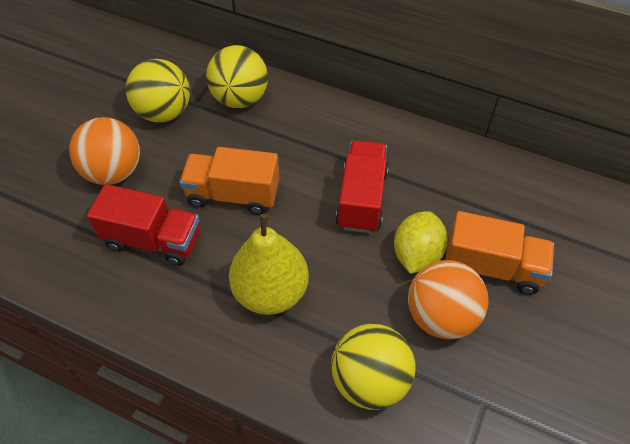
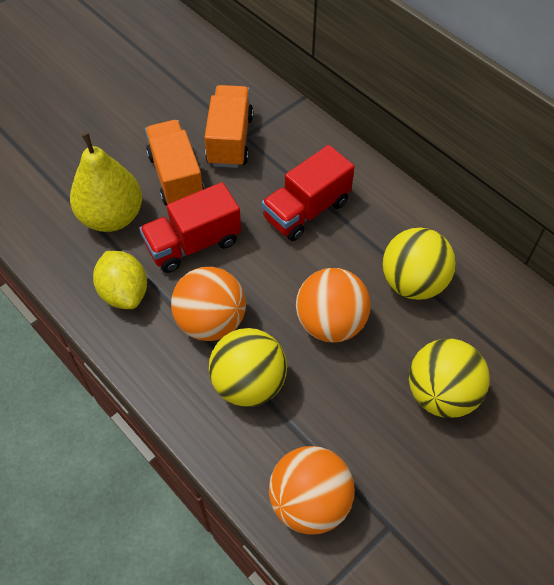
orange ball: [69,117,140,185] [408,260,488,339] = 2 -> [171,267,246,341] [269,446,355,535] [296,268,371,343] = 3

